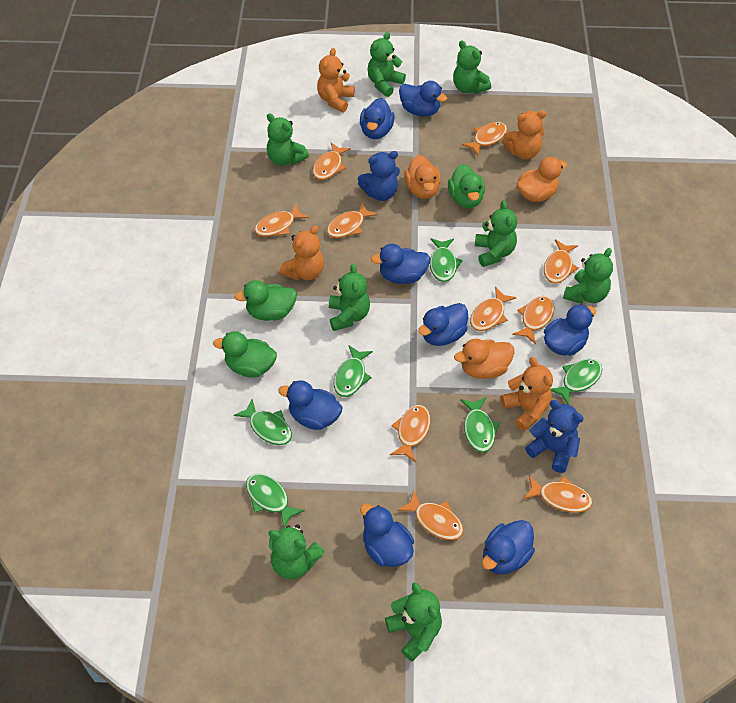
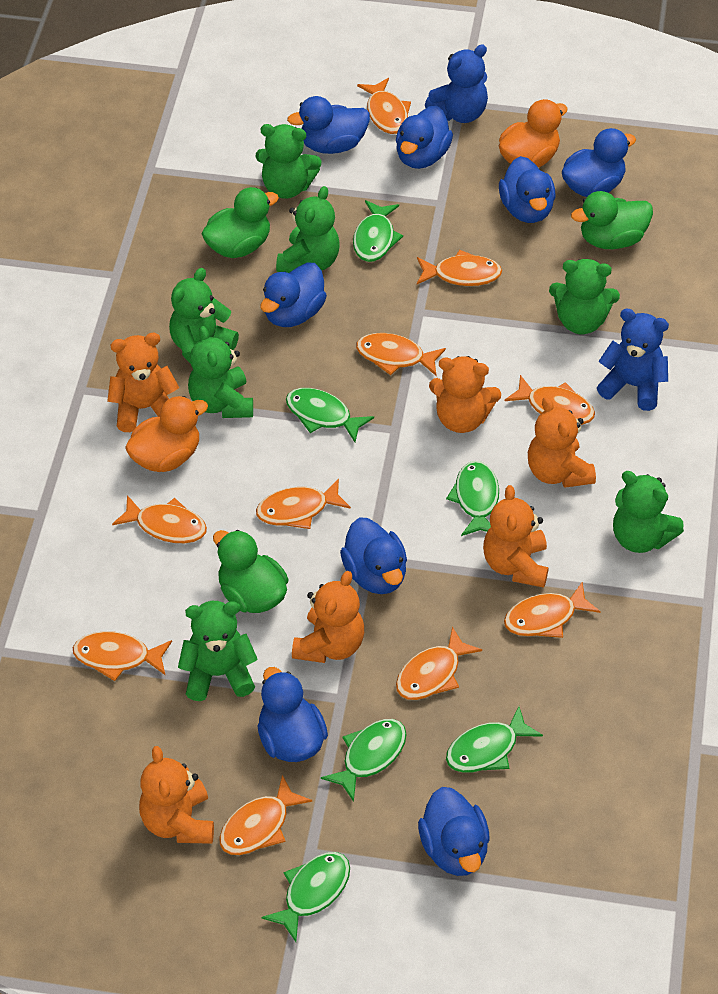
green teddy bear: [267,113,309,166] [269,524,324,579] [329,264,370,331] [367,32,406,97] [385,583,442,661] [453,40,491,94] [475,200,517,267] [563,248,613,304] = 8 -> [169,268,239,364] [178,601,258,701] [188,326,253,418] [255,124,321,199] [276,186,340,273] [549,259,620,334] [613,471,684,553] = 7
orange duck: [404,155,441,199] [454,339,515,379] [517,157,567,202] = 3 -> [125,396,208,472] [499,99,568,167] = 2
orange teddy bear: [280,225,324,281] [317,48,355,112] [501,357,553,431] [502,110,546,159] = 4 -> [107,333,179,432] [139,746,214,844] [292,571,364,663] [429,356,501,433] [483,485,548,587] [528,397,596,488] = 6

